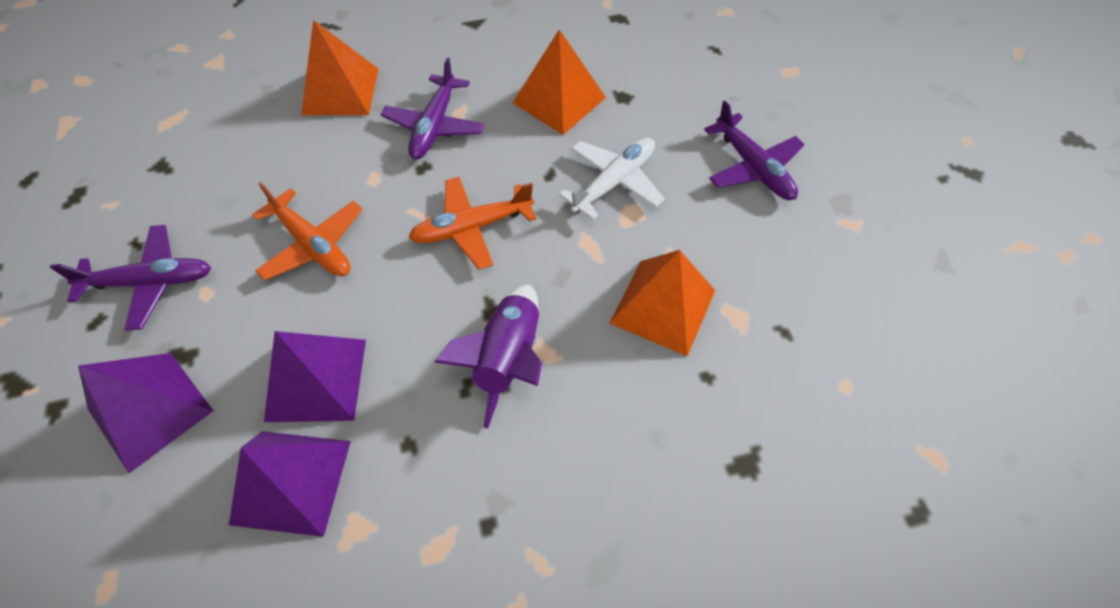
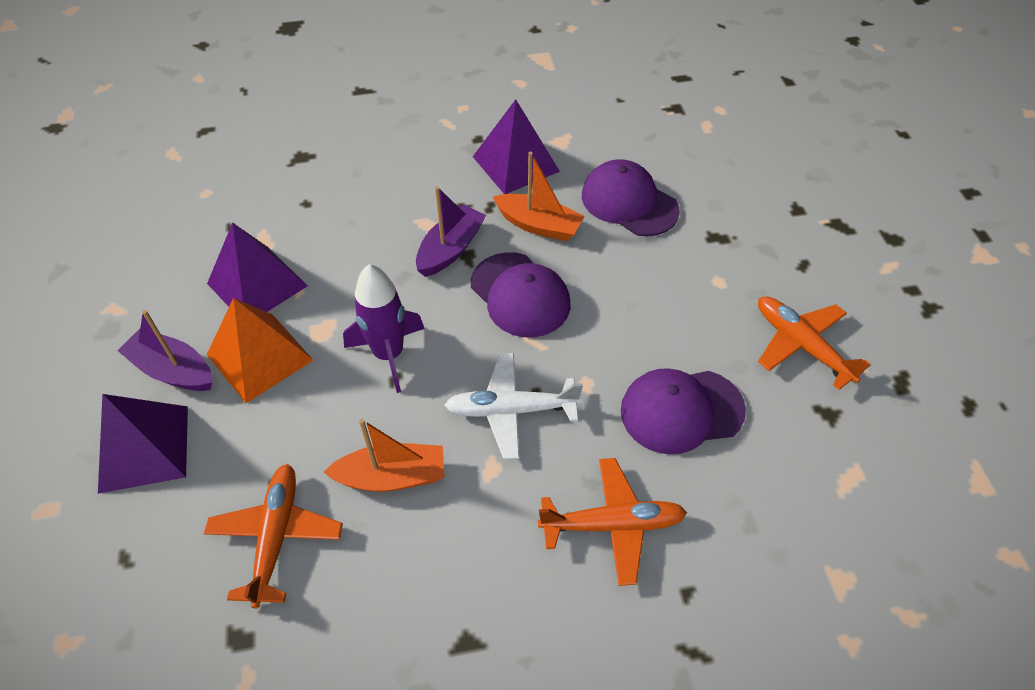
orange boat: none = 0 -> [324,419,445,492] [493,152,585,241] = 2
orange plane: [252,182,363,281] [408,177,536,270] = 2 -> [204,464,343,609] [538,458,687,586] [758,296,871,390] = 3
orange pyramid: [301,20,378,115] [513,29,606,135] [609,250,715,356] = 3 -> [207,298,313,403] = 1
purple boat: none = 0 -> [117,310,212,391] [416,186,486,277] = 2
purple cap: none = 0 -> [471,252,570,337] [582,159,680,236] [621,368,746,454] = 3
purple plane: [50,225,211,331] [380,57,485,159] [704,101,805,200] = 3 -> none = 0

